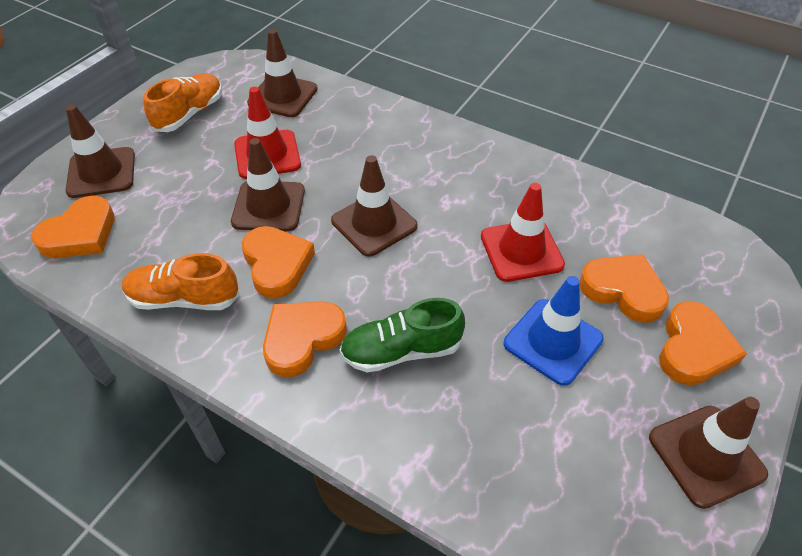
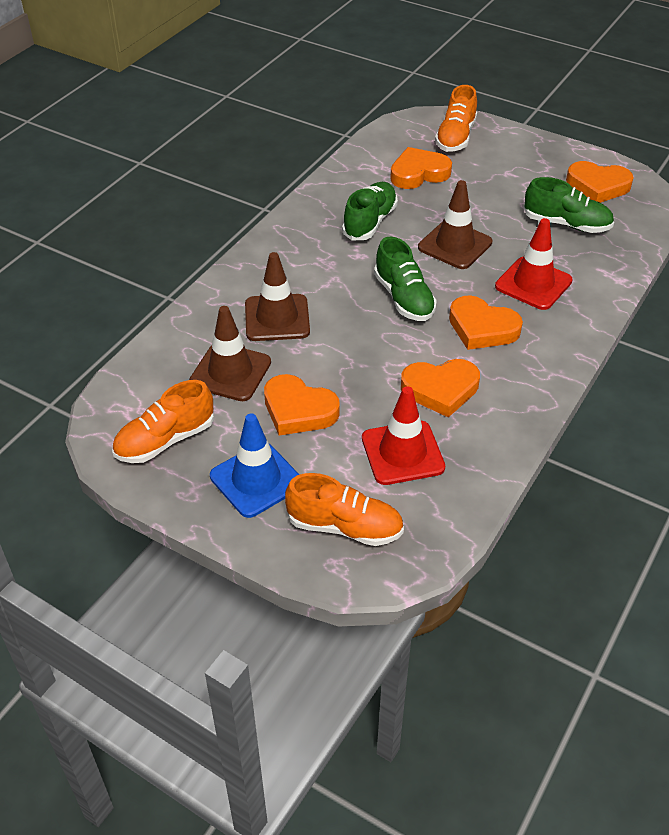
brown traffic cone: [65,105,135,198] [231,138,305,232] [247,29,318,117] [331,155,418,257] [649,397,768,509] = 5 -> [189,306,271,401] [245,252,310,341] [418,180,492,269] = 3
green shoe: [340,298,465,372] = 1 -> [342,182,398,240] [374,236,437,321] [524,177,614,233] = 3
orange shoe: [122,253,240,310] [143,73,222,132] = 2 -> [112,380,214,463] [285,473,404,546] [435,85,477,152] = 3

